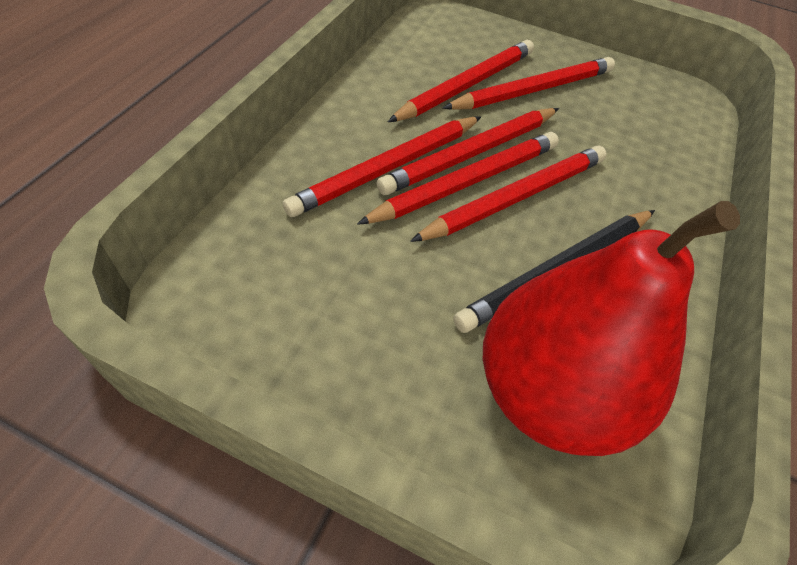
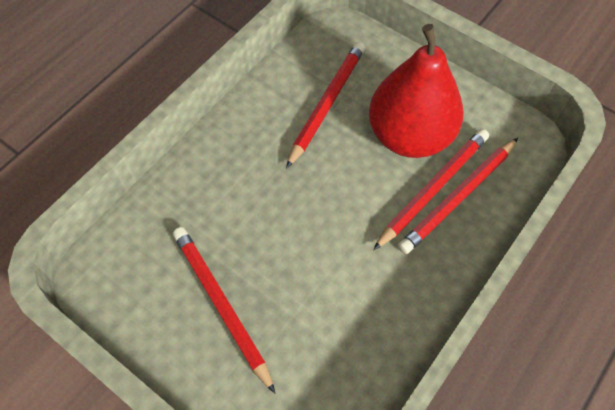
black pencil: [453,210,655,333] = 1 -> none = 0
red pencil: [283,117,481,217] [357,132,559,225] [376,108,559,195] [388,40,534,122] [410,145,607,242] [443,57,615,110] = 6 -> [173,227,275,394] [286,42,365,169] [373,129,489,250] [398,138,518,254] = 4

